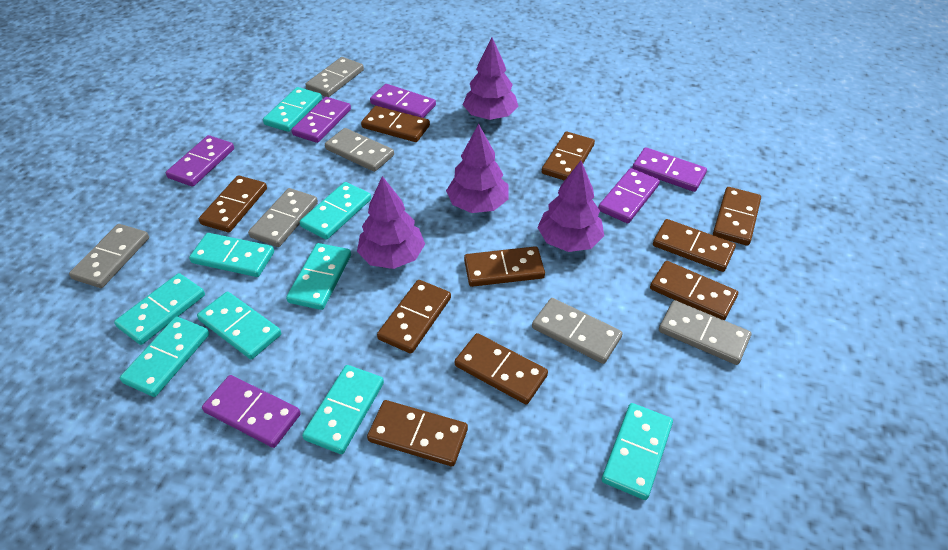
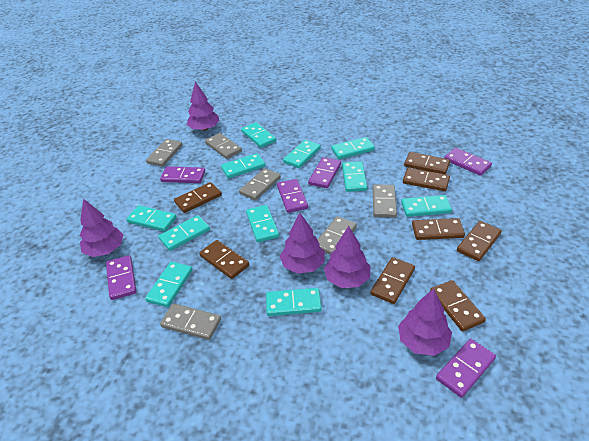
brown domino: [199,175,267,232] [361,106,430,142] [367,400,468,466] [377,280,451,354] [455,333,548,404] [464,246,545,287] [542,132,595,181] [650,261,738,320] [653,219,736,272] [713,187,761,246] = 10 -> [174,182,222,213] [199,240,249,279] [370,257,415,304] [403,168,450,191] [404,152,450,174] [412,218,465,240] [430,280,486,332] [457,221,502,261] = 8
purple tree: [357,176,425,269] [446,124,508,213] [463,38,518,120] [537,161,604,252] = 4 -> [80,199,124,257] [187,82,220,131] [280,213,324,274] [324,226,370,288] [398,289,452,356] = 5
turquoise domino: [114,273,205,345] [120,316,209,397] [189,233,274,277] [197,292,281,359] [263,87,322,132] [286,243,351,310] [300,182,371,240] [302,365,384,454] [602,403,673,500] = 9 -> [126,205,176,232] [145,262,193,307] [158,215,210,251] [221,153,265,179] [241,122,276,148] [246,205,279,242] [266,288,322,316] [283,140,321,168] [331,137,375,159] [342,161,367,192] [401,195,452,217] = 11

